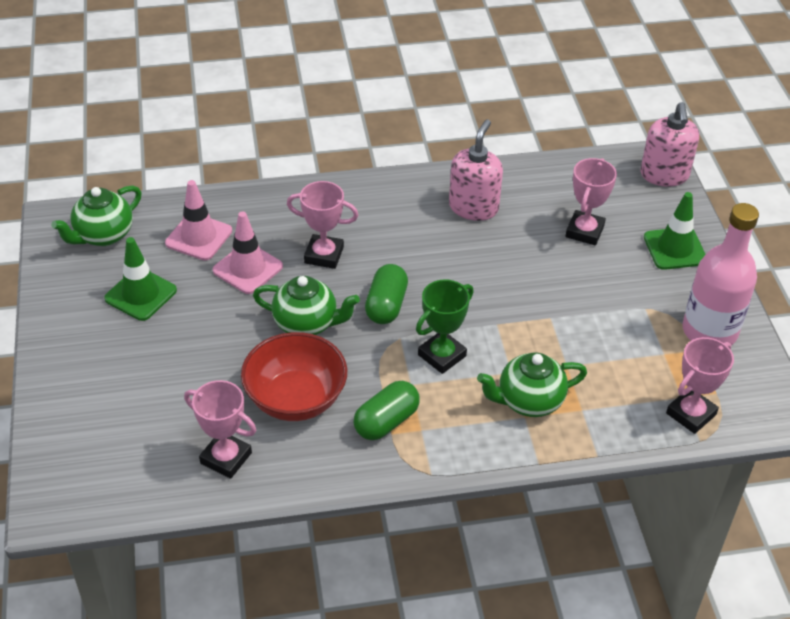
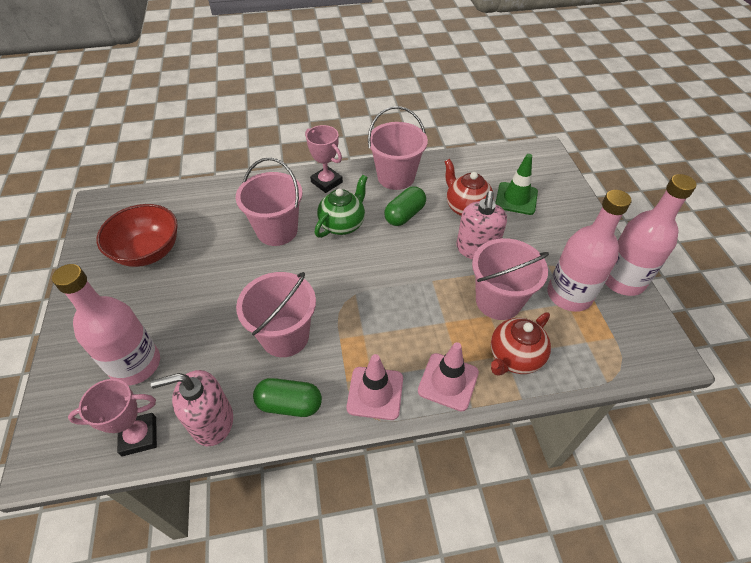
green teapot: [51,185,141,246] [253,276,360,335] [477,352,587,417] = 3 -> [314,175,368,238] = 1
green traffic cone: [104,237,177,321] [644,192,706,270] = 2 -> [495,154,538,215] = 1
green trophy: [416,279,474,374] = 1 -> none = 0
pink bottle: [682,203,759,345] = 1 -> [52,264,160,386] [547,190,631,312] [605,174,697,296] = 3
pink bucket: none = 0 -> [236,157,303,246] [236,272,316,357] [368,106,428,190] [472,238,549,320] = 4
pink trophy: [184,380,256,479] [287,181,359,269] [565,158,617,245] [666,337,734,434] = 4 -> [68,379,157,456] [305,125,343,193] = 2
red teapot: none = 0 -> [444,159,494,216] [491,312,551,375] = 2

